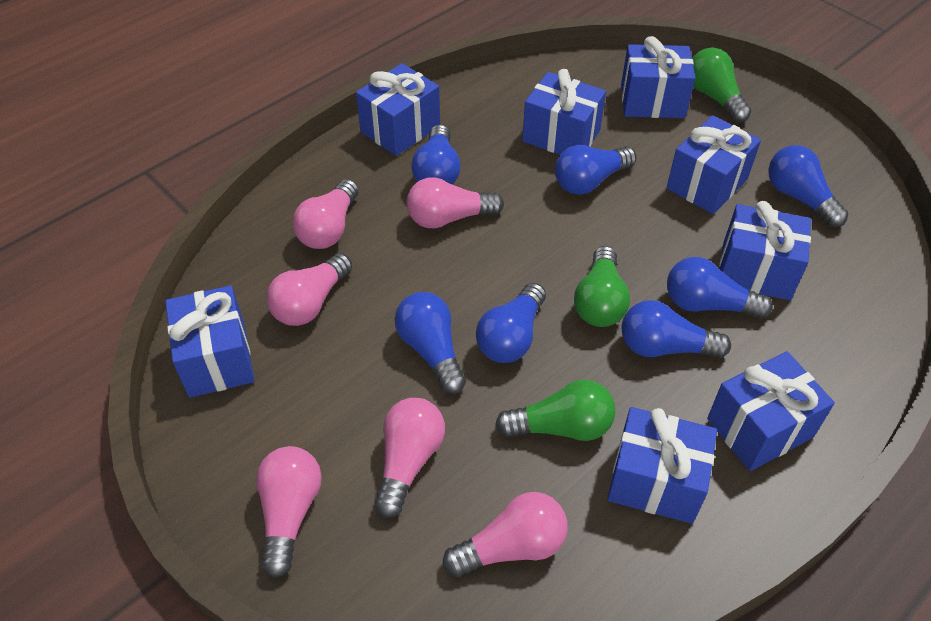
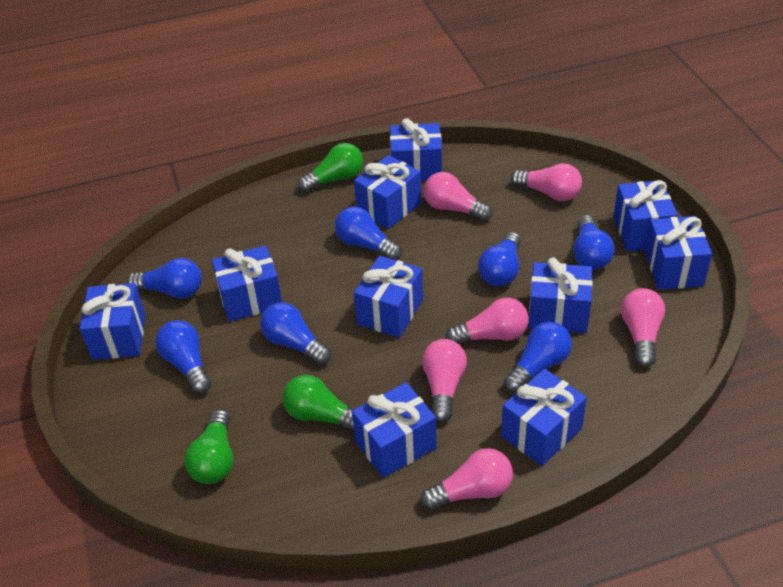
blue gift: [165,285,255,398] [356,63,440,156] [522,69,606,155] [608,407,717,524] [621,36,695,118] [667,115,761,214] [707,351,835,471] [719,201,811,300] = 8 -> [80,283,145,360] [212,245,282,322] [352,382,437,478] [354,155,421,229] [354,256,423,338] [390,118,442,181] [501,369,587,466] [529,258,593,333] [613,180,678,252] [645,216,712,290] = 10

